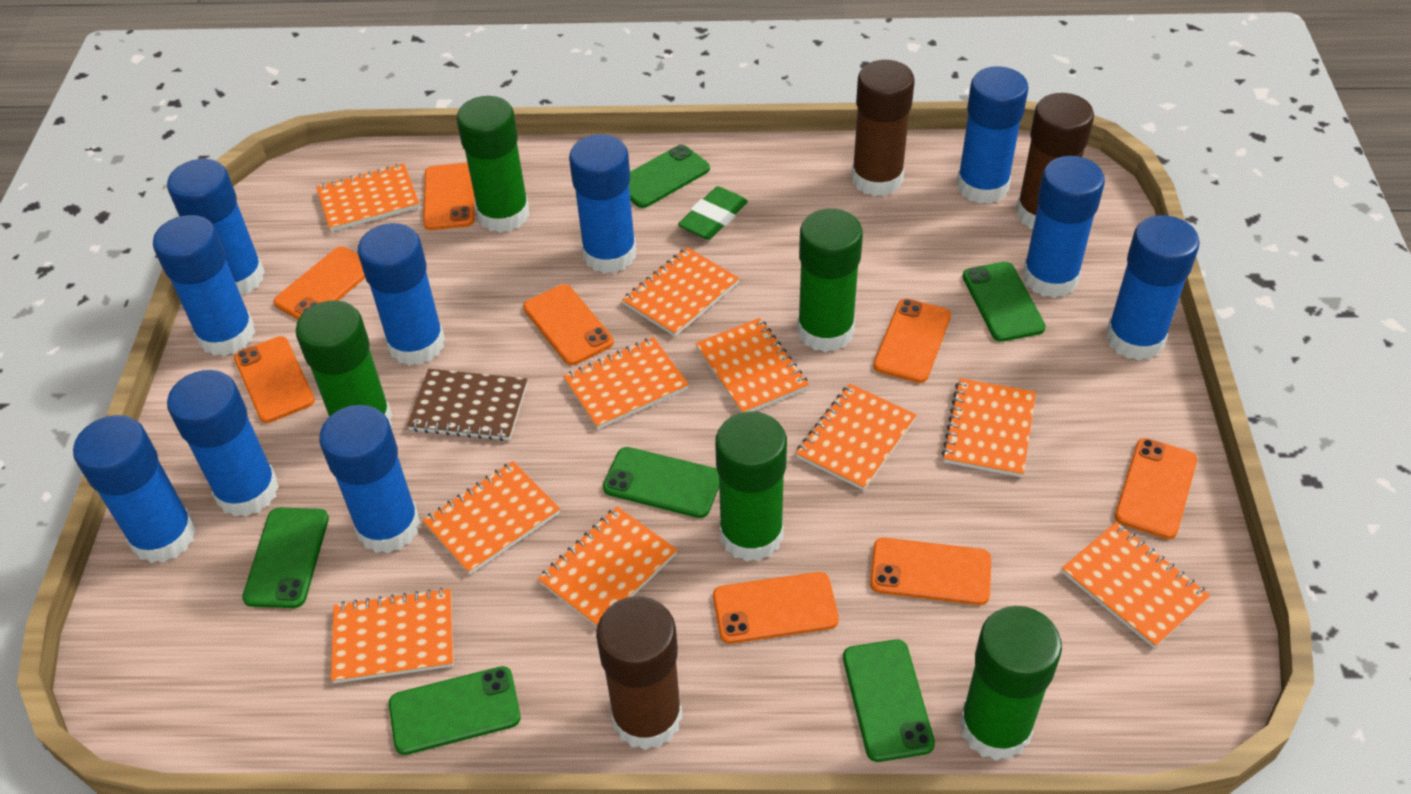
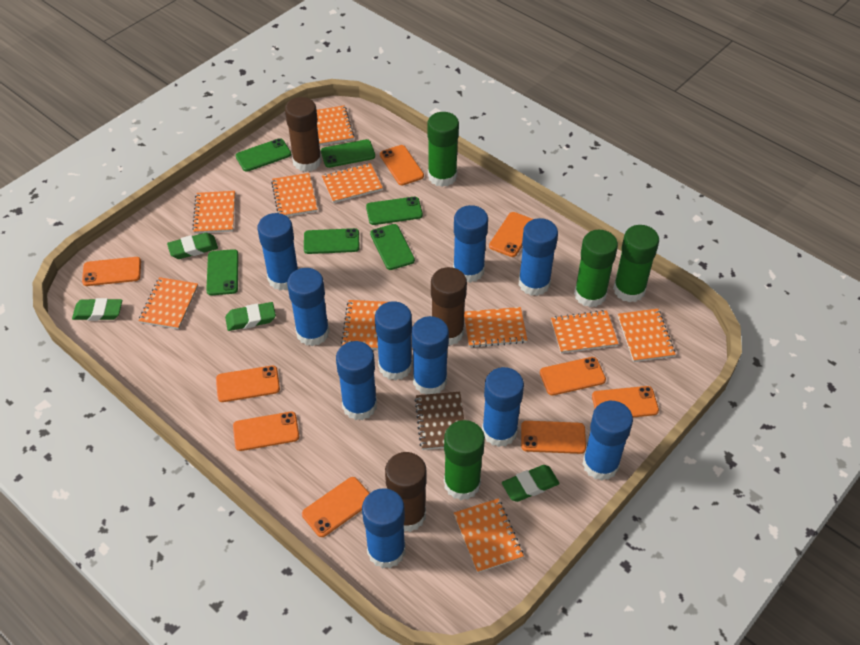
green eraser: [678,186,748,240] = 1 -> [72,298,122,321] [167,233,218,259] [225,302,276,331] [502,465,559,502] = 4
green glue stick: [295,300,392,425] [457,96,530,233] [715,412,787,562] [797,209,863,352] [959,606,1062,761] = 5 -> [427,112,459,187] [444,420,485,500] [574,230,618,307] [613,225,659,303] = 4
orange phone: [234,336,315,423] [274,247,365,320] [423,163,474,230] [523,284,614,365] [713,572,839,644] [870,538,991,605] [873,298,951,383] [1115,438,1197,539] = 8 -> [82,257,141,286] [216,365,280,402] [233,412,299,451] [302,477,370,537] [380,145,424,185] [489,212,533,257] [521,421,586,454] [540,357,606,396] [592,386,659,417] = 9

